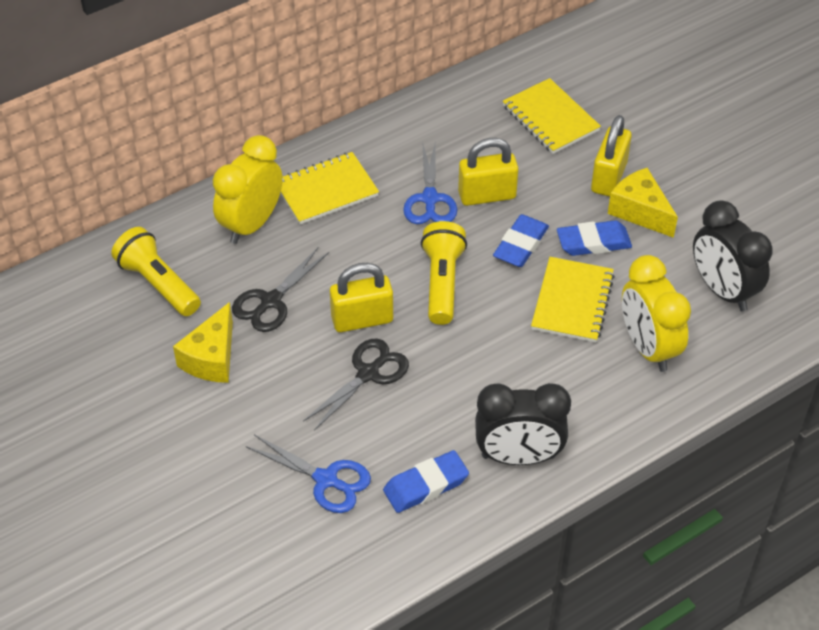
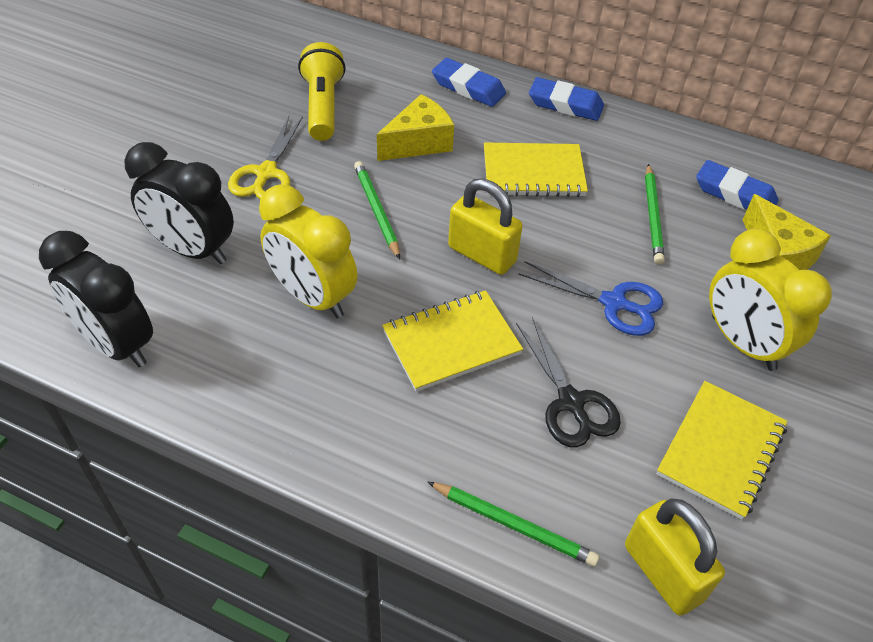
black scissors: [232,247,329,332] [303,339,409,431] = 2 -> [516,317,621,447] = 1
blue scissors: [246,434,371,513] [403,140,458,224] = 2 -> [518,261,663,336] = 1
green pencil: none = 0 -> [354,161,400,259] [428,482,599,567] [645,164,665,265] = 3
yellow flashlight: [111,227,201,316] [421,221,467,325] = 2 -> [298,42,346,141] = 1
yellow padlock: [330,263,393,332] [458,138,518,206] [591,115,632,197] = 3 -> [448,178,523,275] [625,498,725,616] = 2
yellow scissors: none = 0 -> [228,116,303,199] = 1

